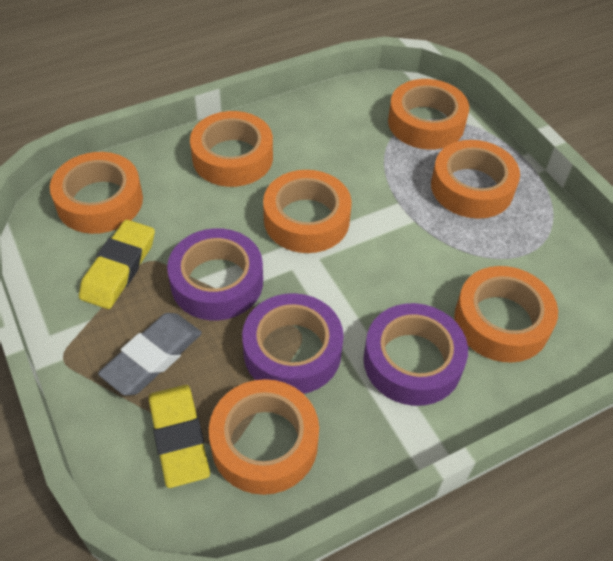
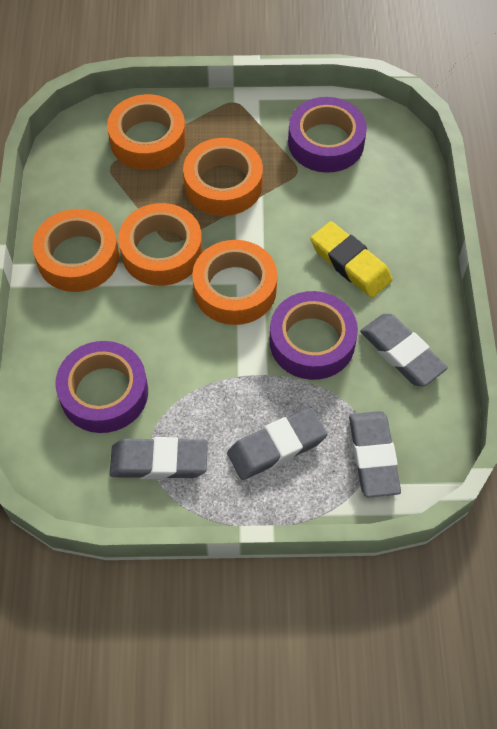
grey eraser: [98,313,202,396] = 1 -> [110,437,208,479] [227,408,328,480] [349,411,401,497] [360,314,448,387] = 4
orange tape: [50,152,143,234] [190,111,273,187] [209,379,319,495] [263,170,352,253] [388,79,469,150] [431,140,520,219] [454,266,558,363] = 7 -> [32,209,119,292] [107,94,186,170] [118,203,202,286] [183,138,263,216] [192,240,277,325] = 5
yellow eraser: [79,220,155,309] [149,385,210,488] = 2 -> [310,221,393,298] = 1

